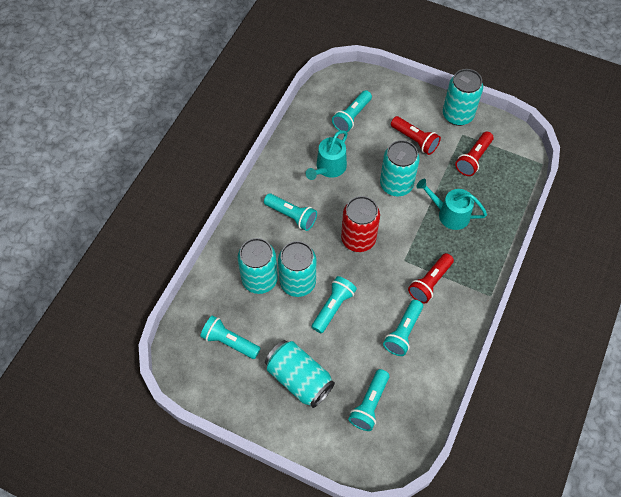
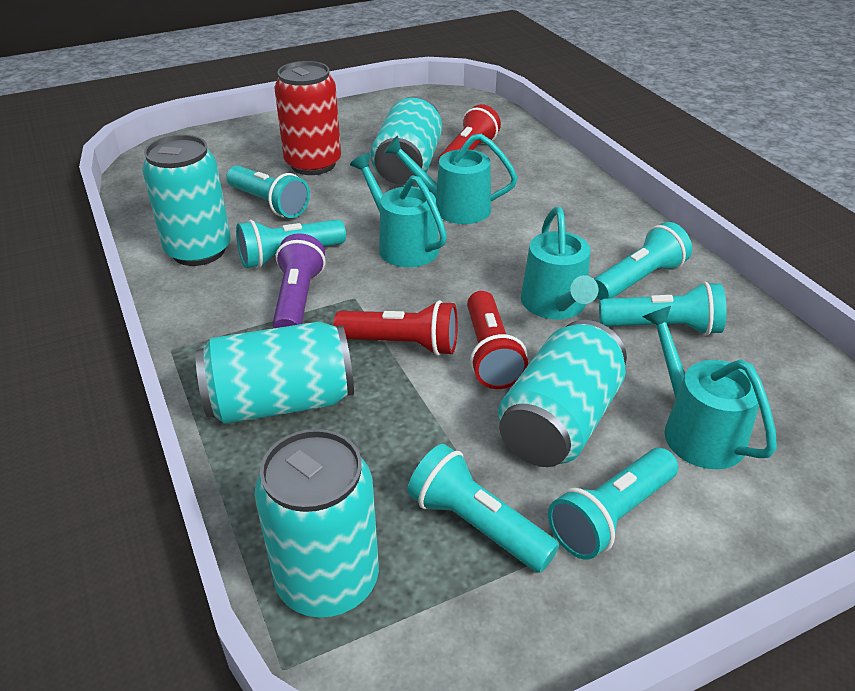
purple flashlight: none = 0 -> [273,233,326,328] = 1
turquoise watering can: [306,130,348,180] [416,179,487,230] = 2 -> [350,153,447,267] [384,134,518,224] [521,207,598,319] [642,306,777,469] = 4

